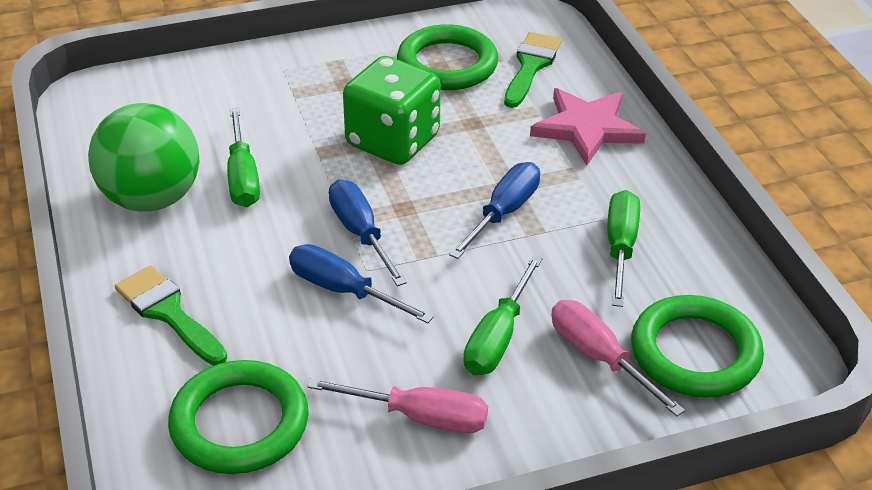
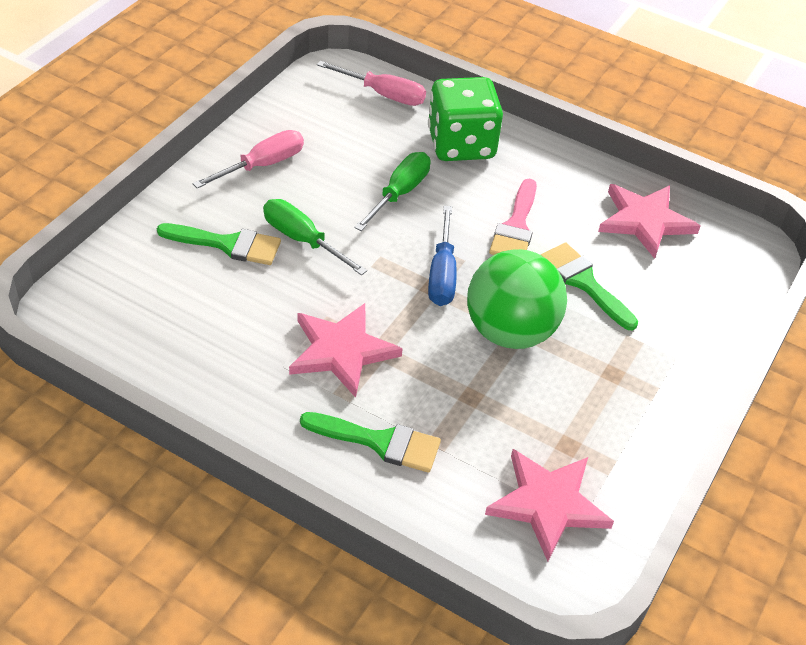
blue screwdriver: [289,244,434,324] [329,180,407,286] [449,162,540,259] = 3 -> [428,206,457,306] = 1
green brush: [115,265,227,366] [504,32,562,108] = 2 -> [157,223,281,265] [300,412,441,473] [541,242,638,330] = 3
green ring: [168,360,309,474] [397,24,498,90] [631,295,764,398] = 3 -> none = 0
green screwdriver: [227,108,260,207] [463,255,542,375] [608,190,640,307] = 3 -> [263,199,367,275] [354,152,431,231] = 2
pink brush: none = 0 -> [489,178,537,255] = 1
pink star: [530,88,646,165] = 1 -> [289,303,403,398] [485,449,614,561] [598,184,700,259] = 3

